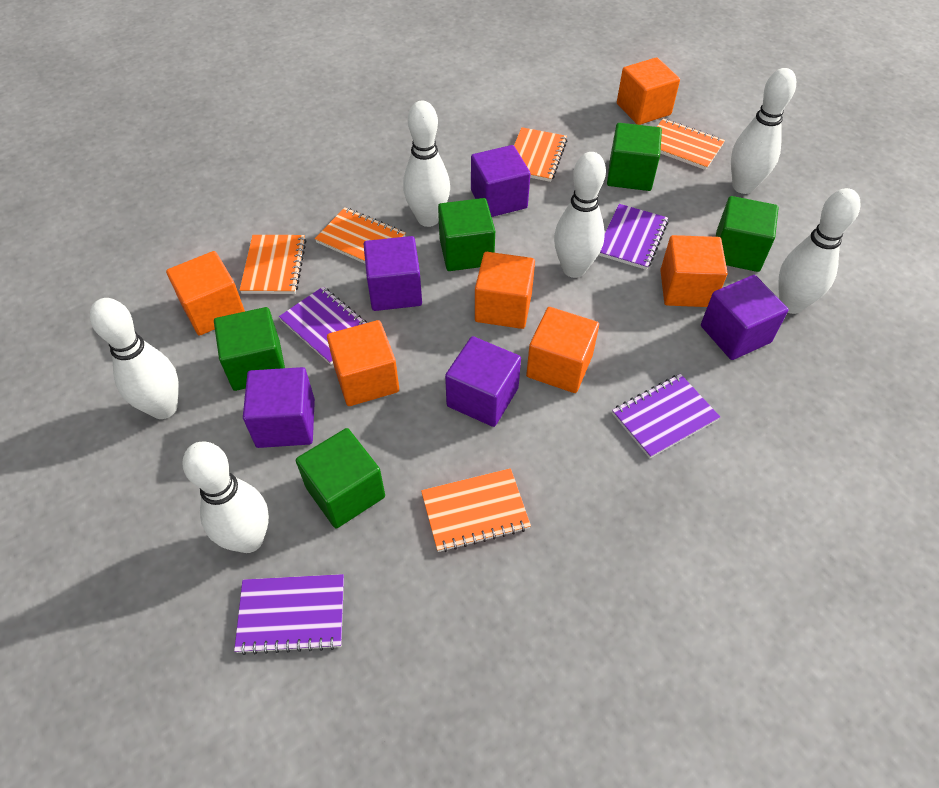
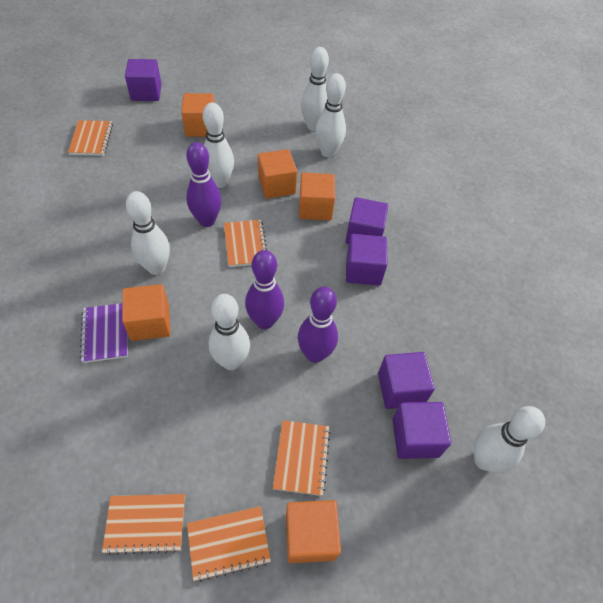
green cube: [214,307,285,391] [296,428,385,528] [438,198,495,271] [607,123,662,191] [716,196,779,272] = 5 -> none = 0
orange cube: [166,251,245,336] [327,320,399,406] [475,252,535,329] [526,307,599,393] [617,57,680,125] [660,235,728,307] = 6 -> [122,284,170,341] [181,93,215,137] [258,149,297,199] [286,500,341,563] [299,173,335,220] = 5
purple bowling pin: none = 0 -> [186,142,221,227] [245,250,284,329] [298,287,338,363] = 3
purple notebook: [234,574,344,655] [279,287,367,365] [599,204,668,270] [612,374,720,459] = 4 -> [80,303,128,363] = 1

